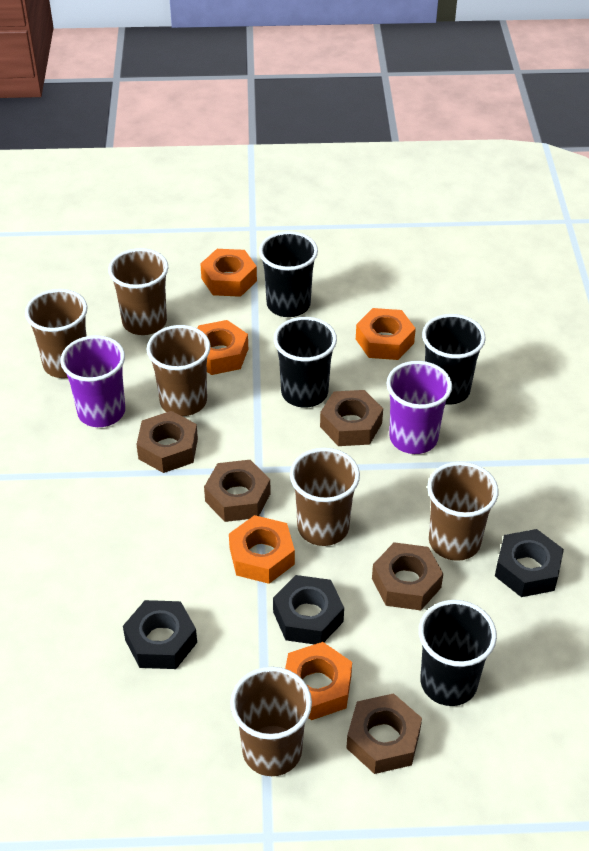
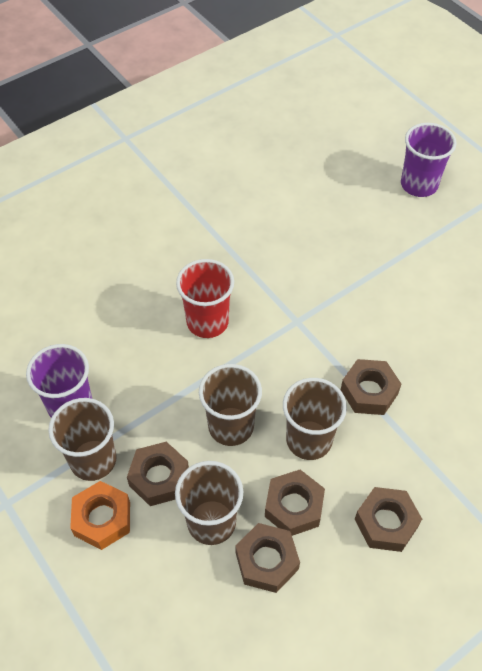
black cup: [259,231,318,317] [274,317,337,408] [419,600,497,706] [422,314,486,405] = 4 -> none = 0
black nut: [123,600,197,669] [273,575,344,644] [495,529,564,597] = 3 -> none = 0
brown cup: [25,289,87,378] [108,248,168,335] [147,325,211,416] [230,667,312,776] [290,448,360,546] [427,462,499,561] = 6 -> [48,398,117,481] [175,461,244,545] [199,364,262,446] [283,378,347,460] = 4
orange nut: [197,320,248,375] [200,249,257,297] [229,515,295,584] [285,642,352,720] [356,308,416,360] = 5 -> [70,481,130,550] = 1
red cup: none = 0 -> [176,259,234,338] = 1

